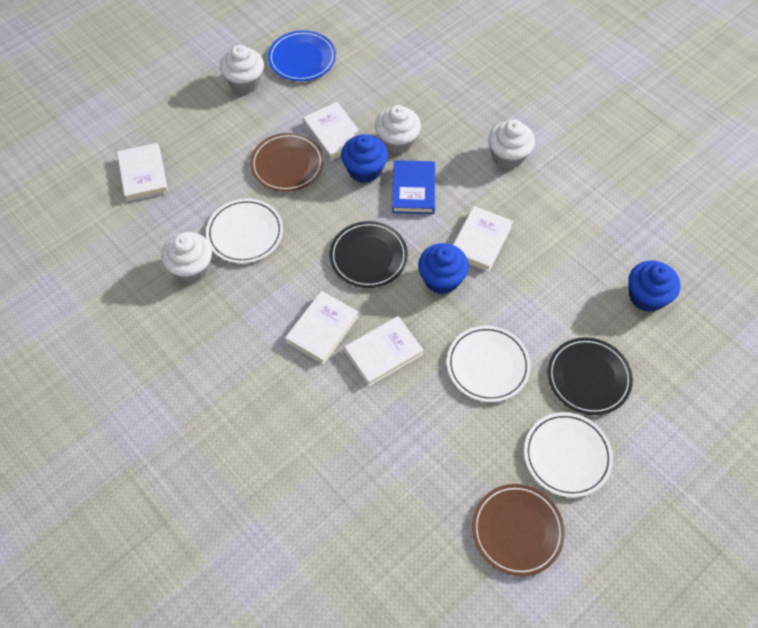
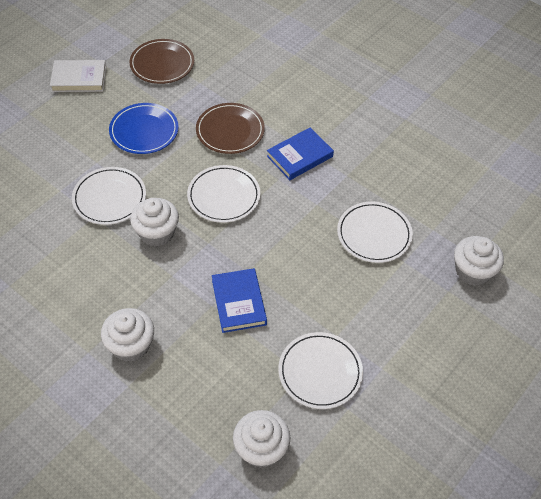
black plate: [330,221,408,288] [547,337,633,415] = 2 -> none = 0
blue book: [392,160,435,214] = 1 -> [212,268,267,333] [267,127,334,180] = 2
blue cupcake: [341,134,388,183] [418,243,469,294] [628,260,680,312] = 3 -> none = 0
white book: [117,143,168,202] [285,291,359,364] [303,102,362,161] [344,316,423,386] [453,206,513,272] = 5 -> [50,60,106,92] = 1
white plate: [206,198,283,263] [447,326,531,402] [524,412,613,497] = 3 -> [72,167,146,225] [187,165,260,223] [279,332,363,409] [337,202,413,263] = 4

